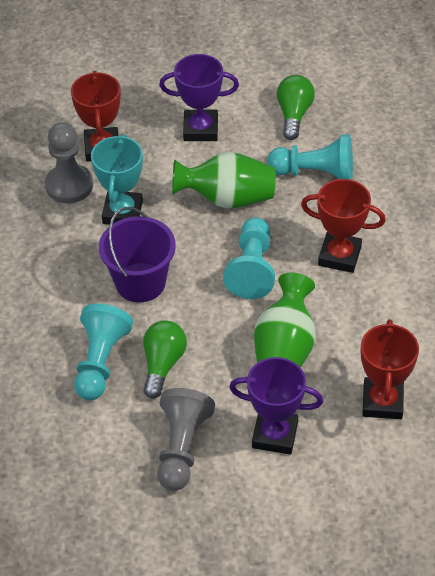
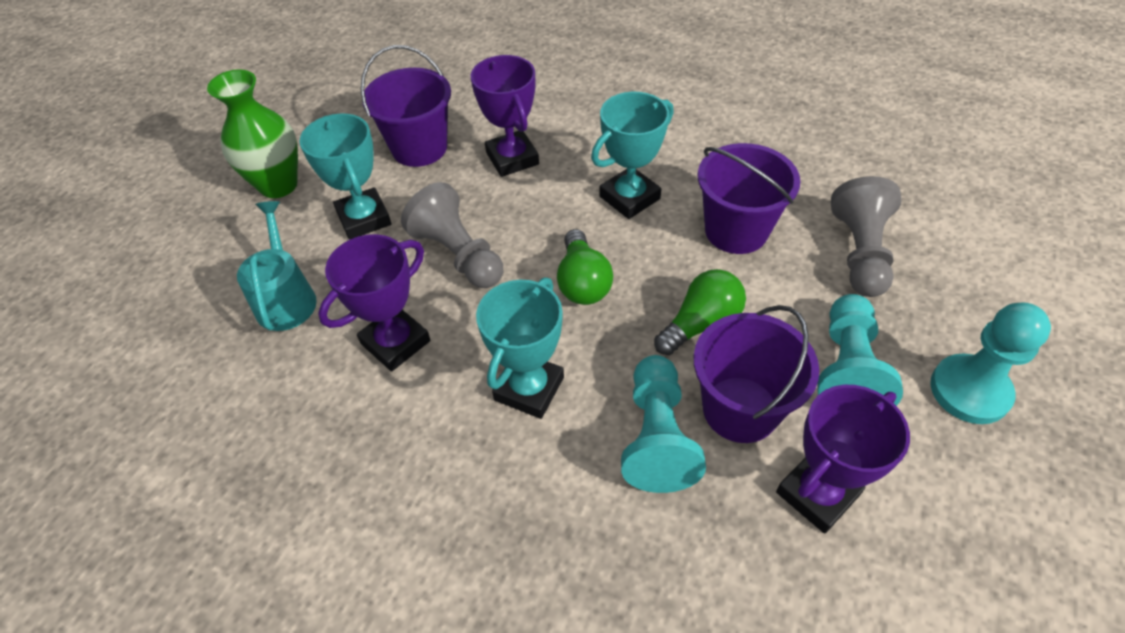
green vase: [172,152,276,209] [254,273,316,368] = 2 -> [207,69,298,198] = 1
purple bucket: [99,207,176,303] = 1 -> [361,45,451,167] [694,305,819,443] [698,143,800,254] = 3
purple trophy: [159,54,239,141] [229,357,323,455] = 2 -> [318,234,430,371] [471,55,539,177] [776,385,910,534] = 3
red trophy: [71,71,121,162] [301,179,386,273] [361,319,419,419] = 3 -> none = 0
turquoise trophy: [91,134,143,225] = 1 -> [299,113,391,240] [476,277,564,419] [591,92,674,219] = 3
turquoise watering can: none = 0 -> [237,201,317,331] = 1

